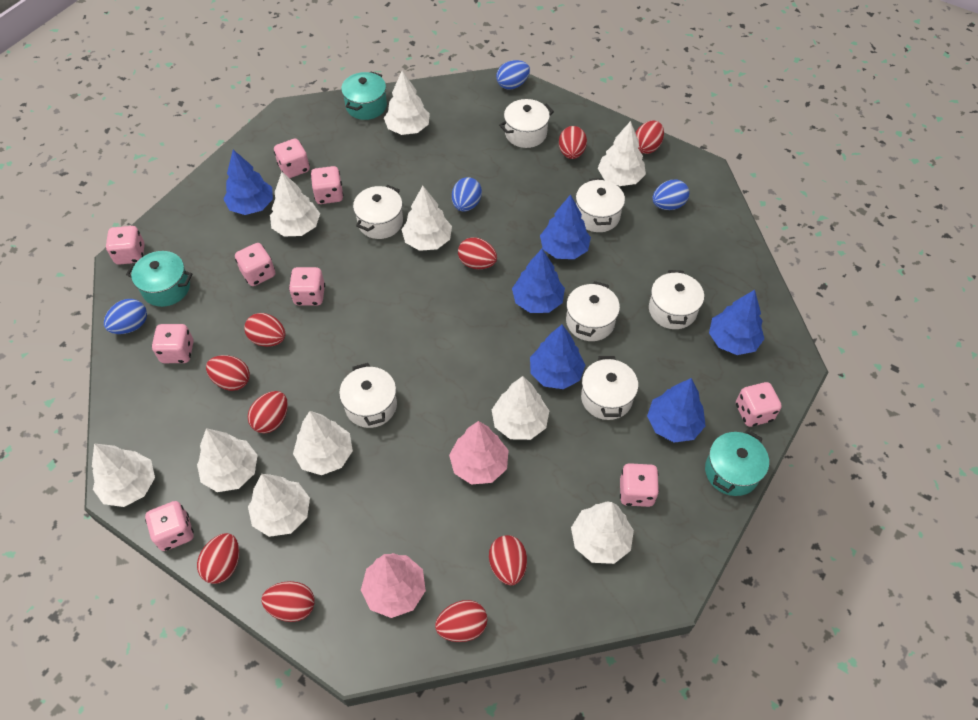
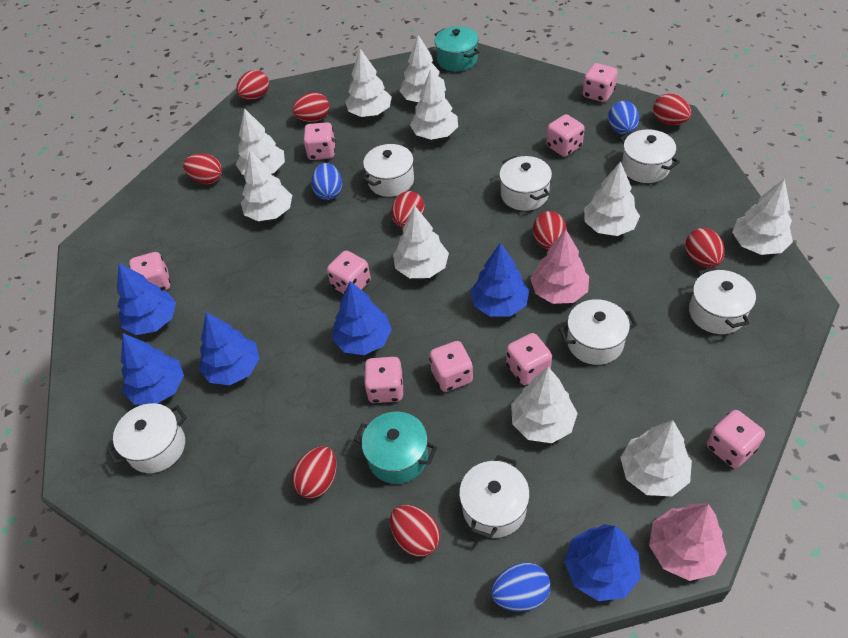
blue egg: [104,299,147,334] [452,177,482,212] [496,60,530,90] [652,180,689,210] = 4 -> [311,163,342,200] [491,562,551,612] [608,101,639,135] = 3
red egg: [197,533,239,584] [206,355,250,391] [244,313,286,347] [248,391,288,433] [261,581,315,622] [435,600,487,642] [458,237,497,269] [489,535,527,585] [559,126,587,159] [635,121,664,154] = 10 -> [183,154,222,184] [236,70,269,100] [292,92,329,122] [292,446,337,498] [390,505,440,557] [391,191,425,228] [533,211,567,250] [653,93,691,125] [685,228,725,268] = 9
turquoise pot: [126,251,192,307] [341,72,387,120] [705,430,769,496] = 3 -> [354,412,437,484] [434,26,479,72] = 2

